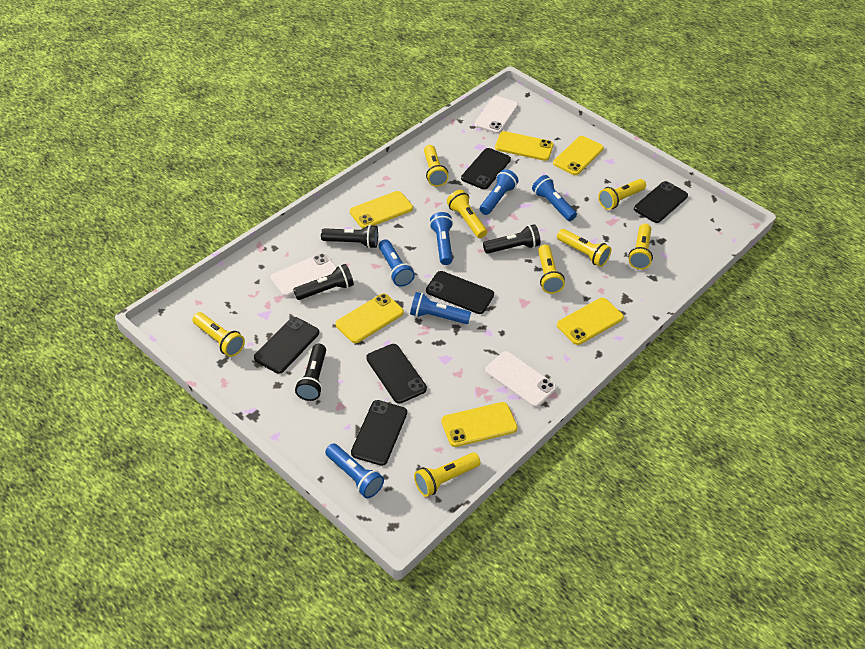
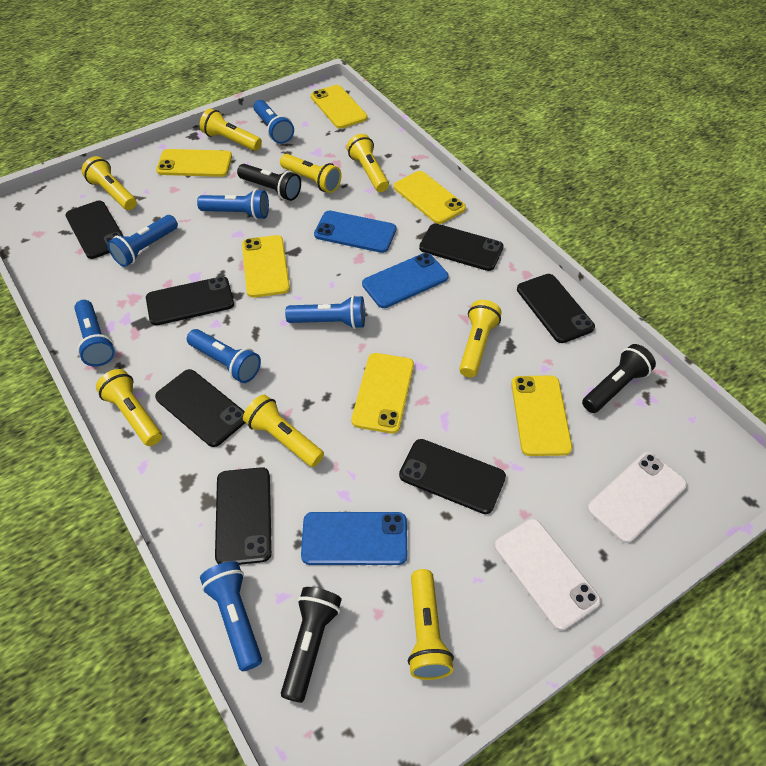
black flashlight: [293,264,354,300] [295,344,326,401] [321,225,378,249] [483,224,541,254] = 4 -> [237,164,301,201] [281,587,342,703] [582,344,656,413] = 3
black phone: [254,317,319,374] [351,400,407,466] [366,344,427,403] [426,271,494,314] [461,148,511,189] [634,181,688,223] = 6 -> [65,201,123,259] [146,276,234,326] [155,369,245,447] [215,467,272,565] [399,439,506,514] [419,224,504,271] [517,274,595,343] = 7
blue flashlight: [325,443,384,498] [379,239,415,287] [410,292,471,324] [430,212,453,265] [480,169,519,215] [532,175,577,221] = 6 -> [74,300,115,367] [107,215,178,267] [187,329,261,383] [197,189,269,220] [200,561,262,671] [253,100,294,144] [285,295,365,329] = 7
blue phone: none = 0 -> [301,512,407,565] [314,211,396,253] [362,253,449,308] = 3
white phone: [271,253,337,297] [474,96,518,134] [485,351,556,407] = 3 -> [495,519,601,631] [587,452,687,543] = 2

